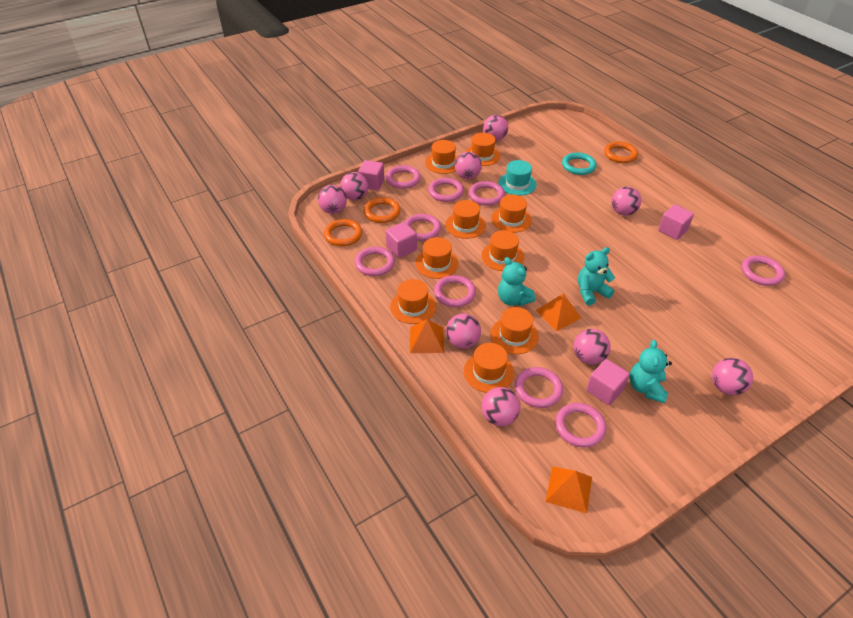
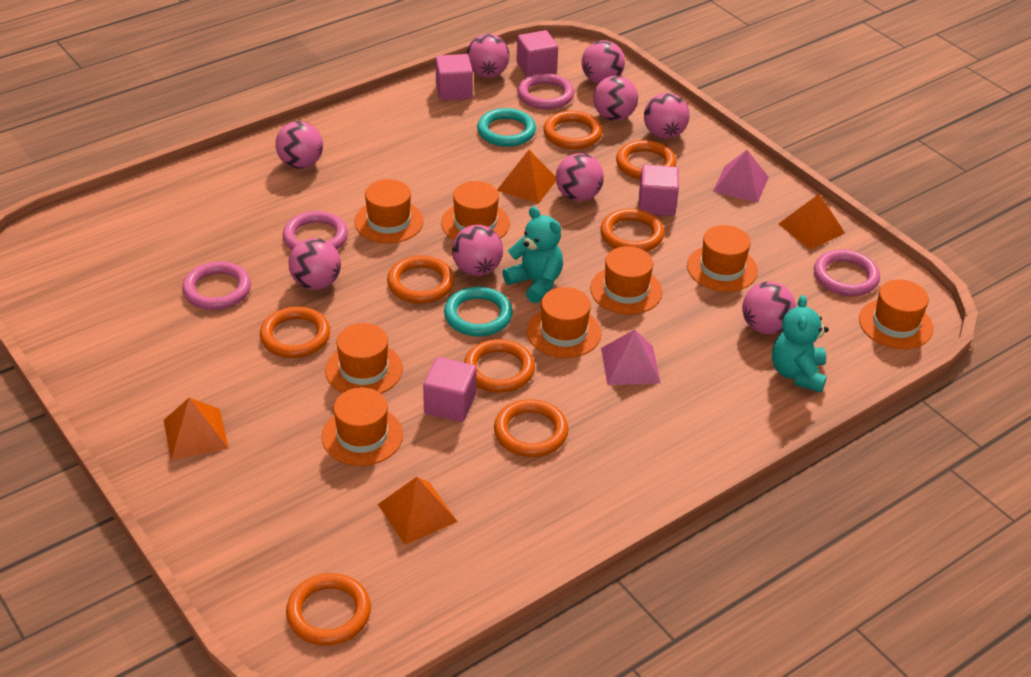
orange hat: [390,279,436,324] [415,237,459,279] [425,140,458,174] [445,200,486,239] [464,343,514,393] [465,133,500,166] [481,230,524,271] [490,307,539,354] [491,195,532,233] = 9 -> [322,387,403,466] [325,323,403,394] [354,179,424,244] [441,181,510,240] [527,287,601,358] [590,246,663,315] [687,225,758,292] [859,280,933,349] = 8
orange pyramid: [410,319,444,353] [536,293,581,331] [546,466,592,513] = 3 -> [164,398,229,460] [378,477,458,545] [497,150,556,204] [778,194,845,250] = 4
orange ring: [324,219,362,246] [364,197,401,223] [604,142,638,163] = 3 -> [260,307,330,358] [286,573,371,646] [387,256,454,304] [464,339,535,393] [494,399,568,457] [543,111,602,149] [600,209,664,252] [616,140,676,180] = 8
pink pyramid: none = 0 -> [601,330,661,385] [713,150,769,203] = 2
pink ring: [355,247,395,276] [386,165,421,189] [405,214,441,241] [428,178,464,202] [434,275,476,307] [469,181,505,206] [515,367,563,408] [555,403,606,448] [741,255,785,286] = 9 -> [182,261,251,310] [282,211,348,250] [517,73,574,110] [814,249,880,296] = 4
turquoise hat: [498,160,536,196] = 1 -> none = 0
turquoise ring: [562,152,597,175] = 1 -> [444,287,513,337] [477,108,536,147] = 2
turquoise teddy bear: [498,257,536,306] [578,247,615,306] [629,340,672,403] = 3 -> [502,206,563,303] [772,295,829,392] = 2

